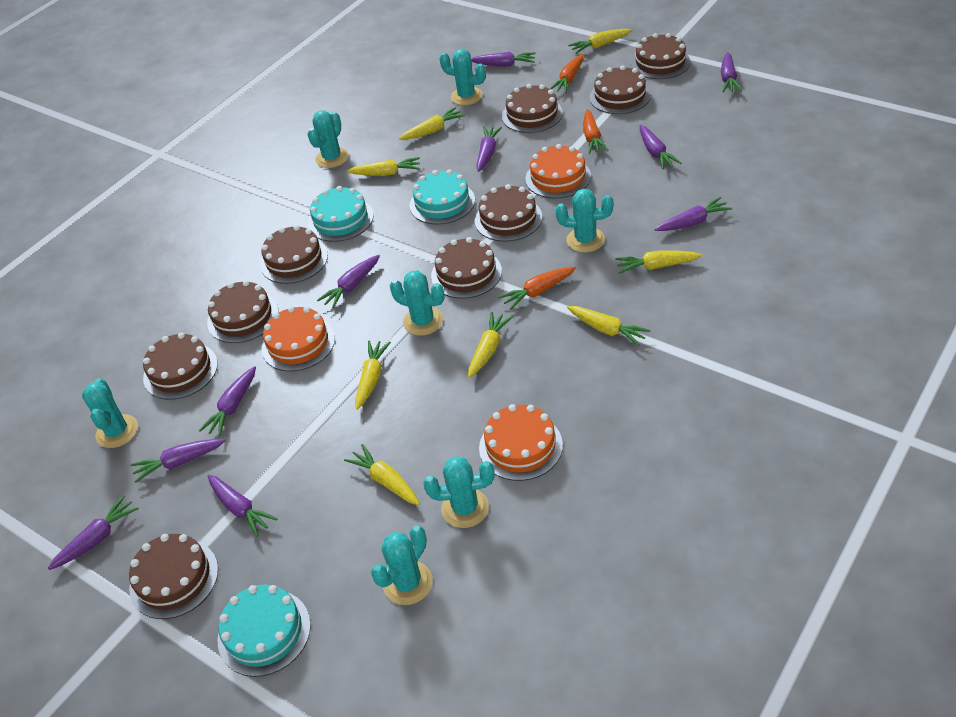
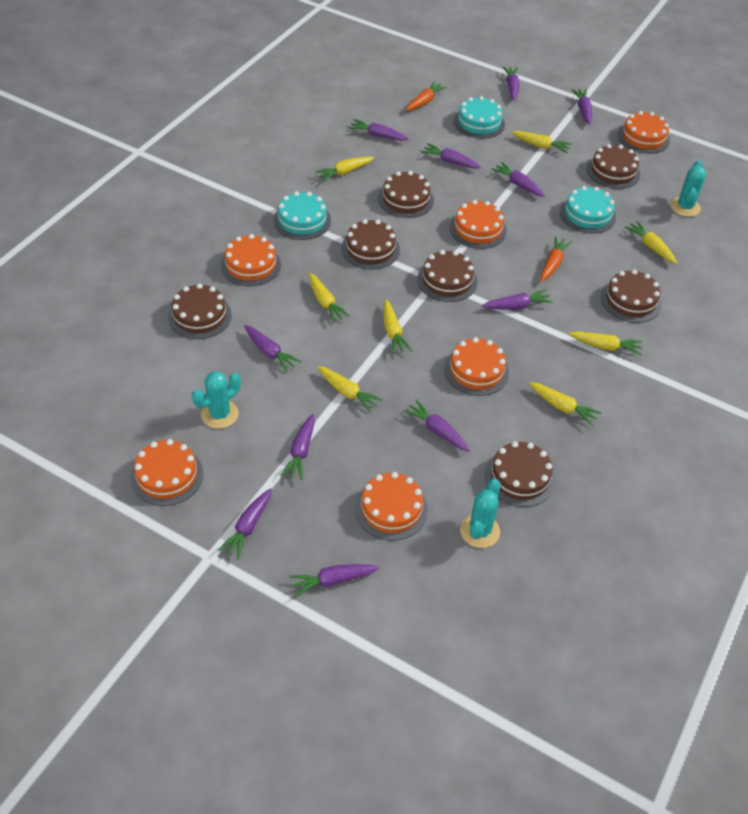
brown cake: [129,534,218,619] [143,332,218,400] [207,280,278,343] [260,225,328,284] [431,237,502,299] [475,184,542,242] [502,84,563,133] [589,65,651,114] [631,33,690,79] = 9 -> [168,283,232,339] [341,219,400,270] [378,171,434,218] [417,250,477,302] [485,441,556,507] [586,144,640,189] [601,269,662,323] = 7
orange cake: [262,306,335,371] [479,404,563,481] [525,144,591,198] = 3 -> [130,439,203,506] [221,234,281,286] [355,472,428,540] [444,337,509,396] [450,200,507,249] [618,111,670,154] = 6
orange carrot: [498,267,576,310] [550,54,584,93] [583,109,609,154] = 3 -> [406,81,447,111] [541,236,572,282] = 2
purple carrot: [48,495,139,570] [131,439,226,483] [199,366,256,437] [208,475,277,537] [317,255,380,308] [471,52,536,67] [476,126,502,172] [640,125,681,169] [654,197,732,231] [721,52,742,93] = 10 -> [218,489,272,559] [244,325,301,372] [281,414,315,480] [289,564,379,597] [348,119,408,141] [403,399,470,452] [421,143,481,168] [482,289,553,310] [491,162,545,197] [503,66,520,101] [572,89,592,125] = 11
turquoise cactus: [82,378,138,448] [307,110,349,168] [371,525,433,605] [390,270,445,336] [423,456,495,528] [439,49,486,105] [556,189,613,253] = 7 -> [192,371,241,429] [460,478,501,548] [670,161,706,217] = 3

